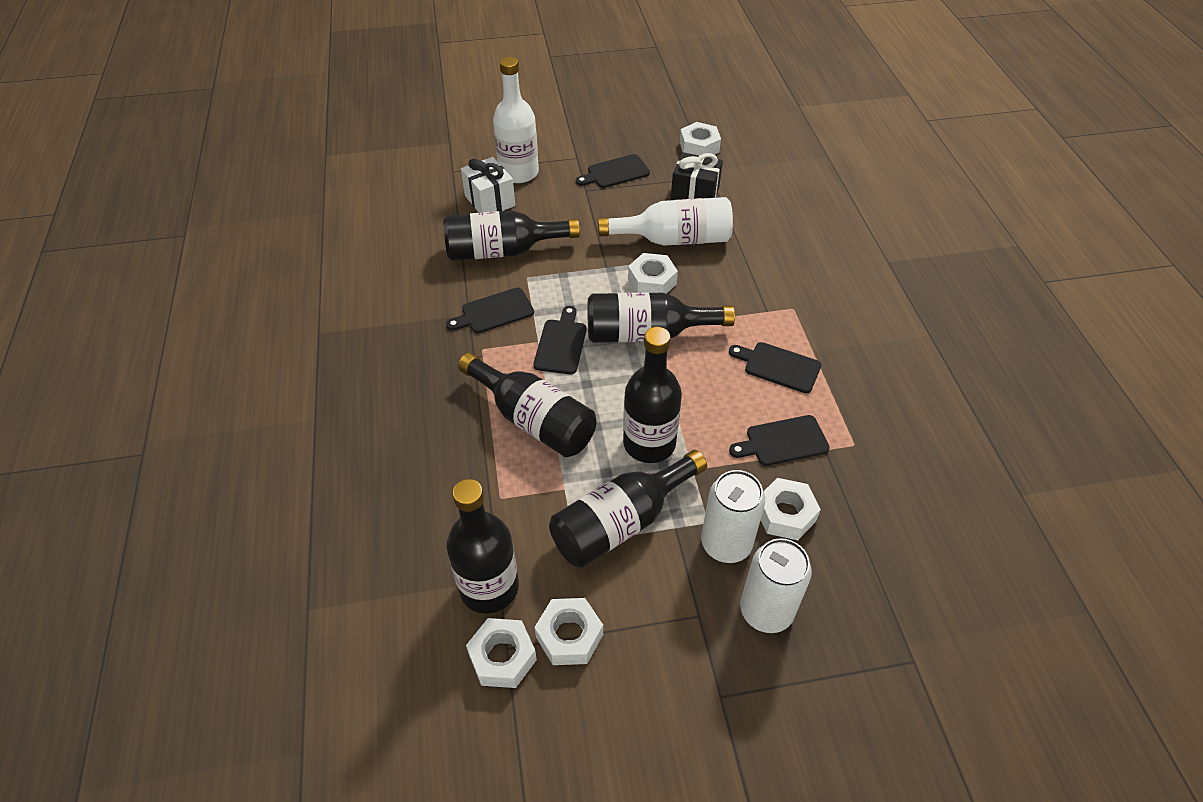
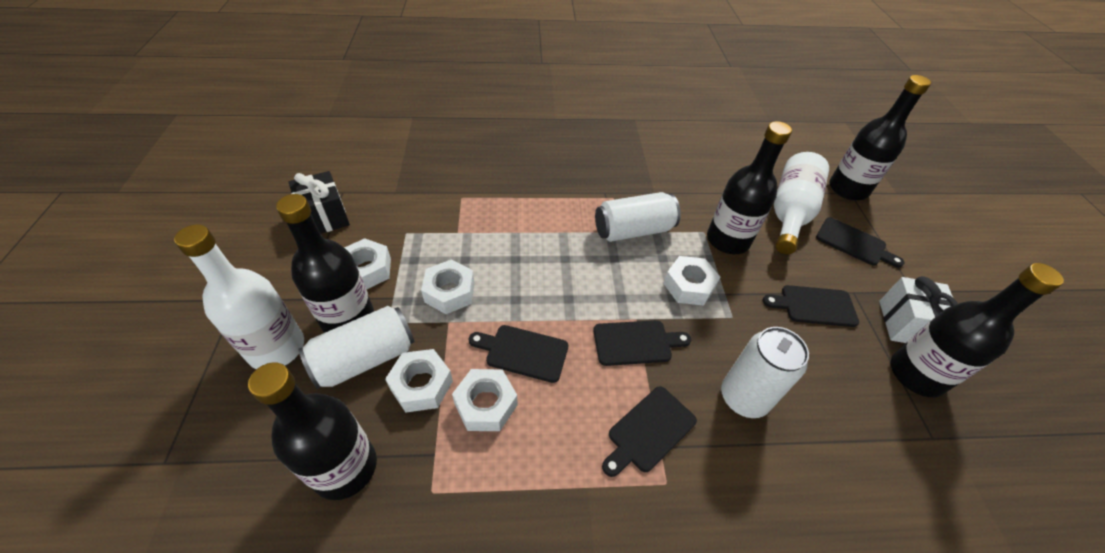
black bottle: [443,211,580,261] [447,479,519,614] [458,353,596,457] [549,450,707,568] [587,292,735,343] [623,327,682,463] = 6 -> [248,362,377,500] [276,194,374,333] [707,121,792,254] [829,75,931,200] [891,263,1064,397] = 5
white can: [701,470,765,563] [740,538,812,633] = 2 -> [298,306,415,389] [595,192,681,242] [721,327,809,418] = 3

